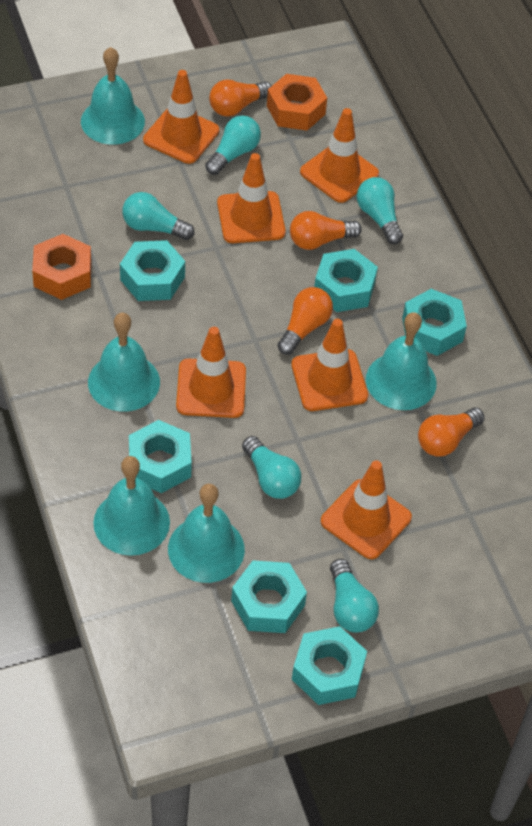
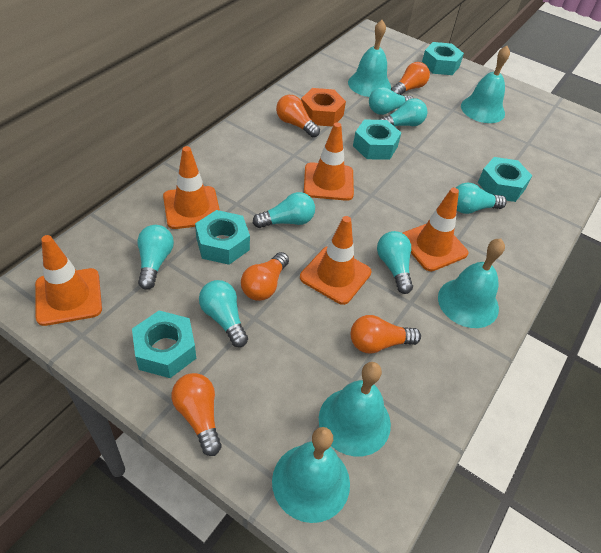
orange light bulb: [209,79,271,117] [277,287,333,355] [290,211,362,250] [418,407,485,457] = 4 -> [171,373,222,456] [241,252,289,301] [276,95,320,137] [351,315,421,354] [391,62,430,95] = 5
orange nut: [32,234,92,300] [267,74,327,131] = 2 -> [301,88,346,127] = 1
orange traffic cone: [143,70,219,164] [176,327,246,418] [217,153,286,243] [291,318,368,411] [300,108,379,203] [321,460,412,559] = 6 -> [35,235,102,326] [163,146,220,229] [300,216,371,305] [304,122,354,201] [403,188,468,271] = 5
turquoise light bulb: [122,192,194,240] [205,115,261,175] [242,436,301,499] [330,559,379,633] [357,177,403,244] = 5 -> [137,225,174,290] [199,280,248,347] [253,192,315,228] [369,87,413,115] [377,231,413,294] [379,98,427,126] [456,183,507,214] = 7
turquoise nut: [120,240,185,301] [129,420,192,493] [231,560,307,633] [292,626,367,705] [314,249,378,312] [402,289,467,356] = 6 -> [132,310,196,378] [195,210,250,265] [353,120,402,160] [422,42,464,75] [478,157,532,202] = 5

